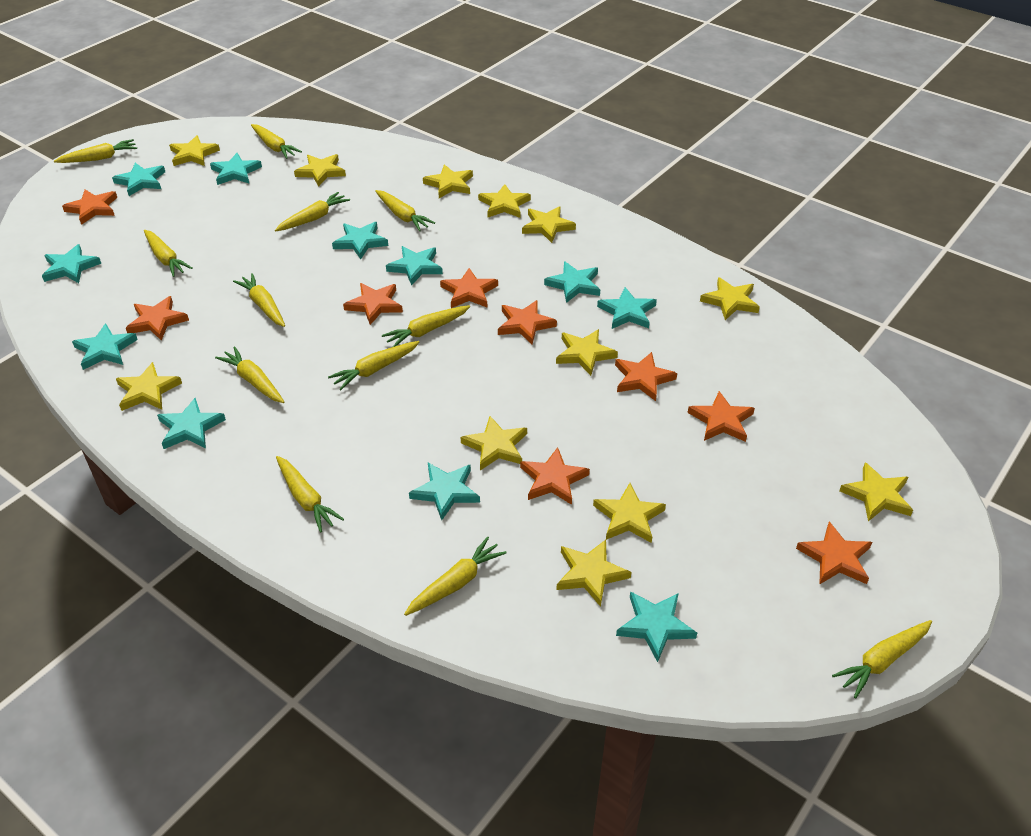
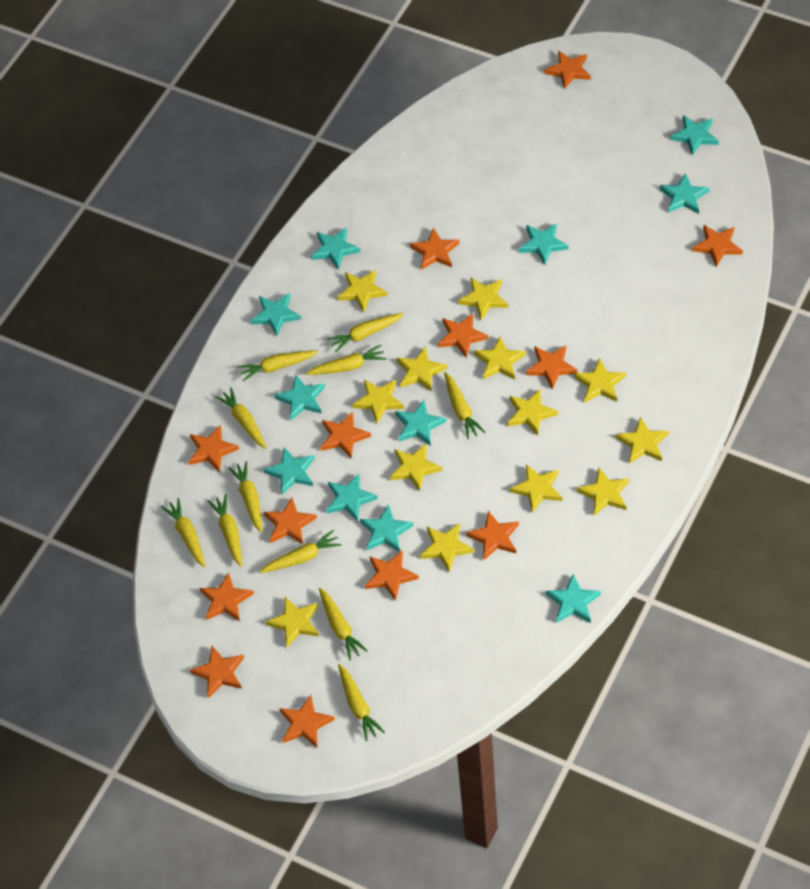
orange star: [62,190,117,225] [126,296,189,341] [343,283,403,325] [440,268,498,308] [498,300,557,344] [520,447,590,505] [615,352,677,401] [688,391,755,442] [796,521,872,585] = 9 -> [188,425,239,472] [190,646,244,698] [199,572,254,621] [264,498,317,544] [279,695,335,748] [321,412,371,458] [365,551,419,601] [410,228,459,270] [438,314,488,358] [466,511,519,560] [526,345,577,389] [544,50,591,89] [692,225,743,267] = 13
yellow carrot: [54,139,137,163] [144,230,193,277] [215,346,284,403] [233,273,285,327] [251,124,302,159] [275,192,350,231] [276,456,344,533] [328,341,420,390] [375,190,435,231] [382,305,470,347] [404,537,507,616] [832,620,932,698] = 12 -> [161,498,205,567] [208,494,242,567] [215,387,267,449] [228,461,262,533] [238,350,318,381] [259,530,342,573] [306,345,387,375] [319,588,368,660] [327,313,403,353] [338,664,385,741] [444,372,485,439] = 11
yellow star: [116,362,182,411] [169,135,220,166] [294,154,346,187] [423,164,473,198] [461,416,527,470] [478,184,531,218] [522,206,576,243] [556,329,618,376] [556,540,631,607] [593,483,666,543] [700,277,760,320] [839,462,913,522] = 12 -> [266,597,319,647] [337,269,388,312] [352,379,404,424] [390,444,442,491] [397,347,447,391] [420,523,474,572] [458,278,508,320] [474,336,525,380] [508,389,558,436] [510,464,562,512] [574,358,626,402] [577,468,629,516] [616,417,669,463] = 13

